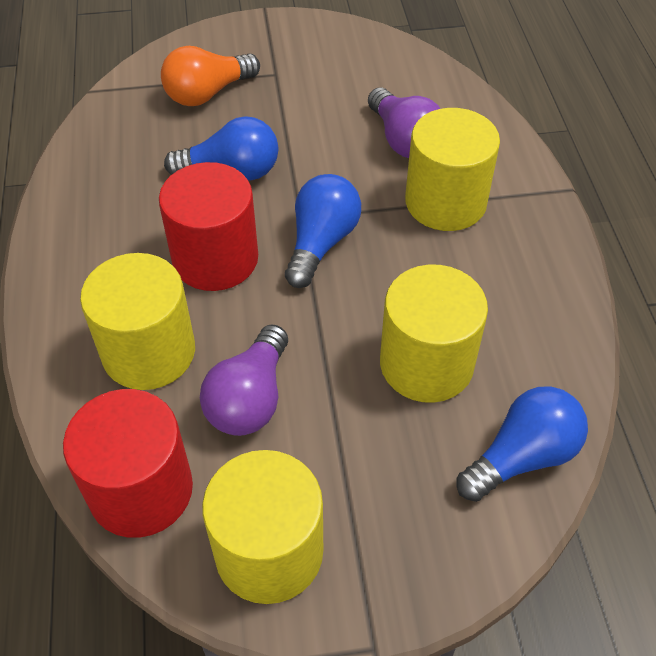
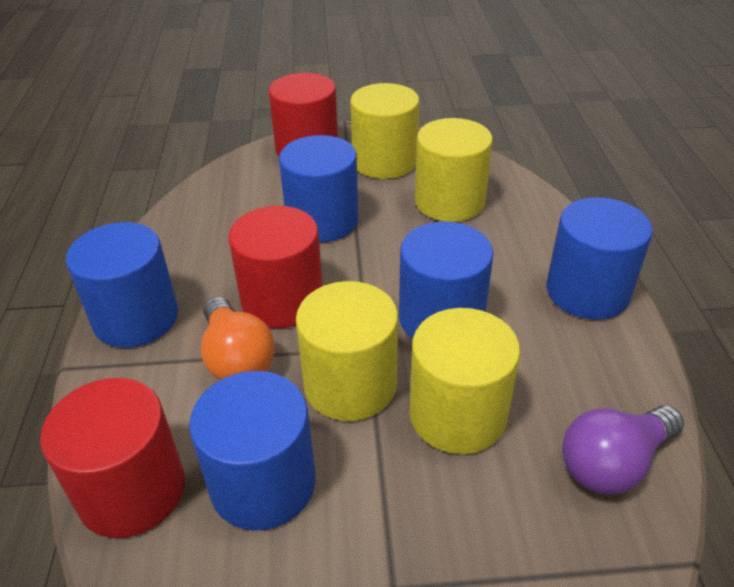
blue cylinder: none = 0 -> [66,222,178,348] [189,371,315,531] [279,135,358,242] [399,222,494,339] [546,197,653,320] = 5
blue light bulb: [164,116,278,180] [285,174,361,288] [457,386,588,502] = 3 -> none = 0
purple light bulb: [200,324,288,436] [368,87,441,158] = 2 -> [562,405,684,495] = 1
red cylinder: [63,389,193,538] [159,162,258,291] = 2 -> [40,378,185,538] [228,206,323,328] [269,73,338,157] = 3

